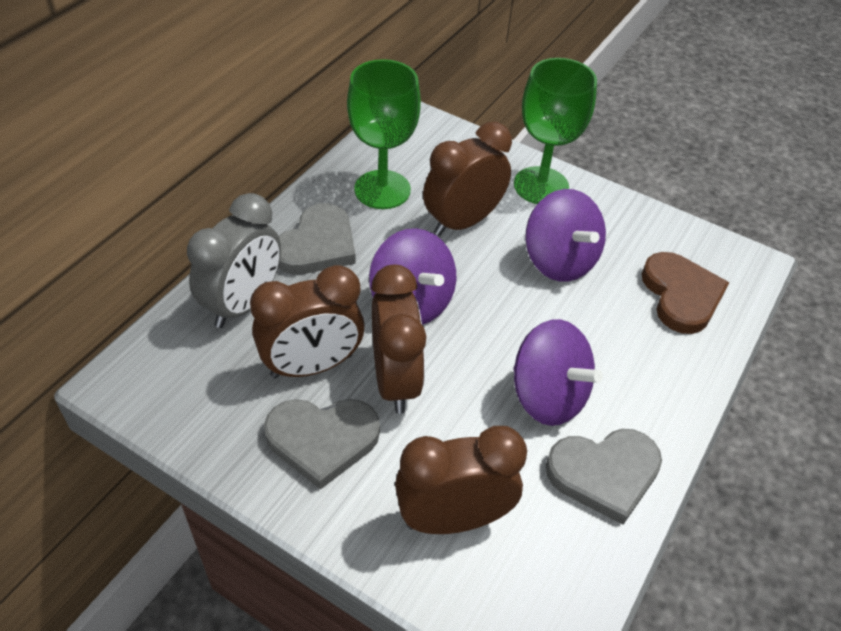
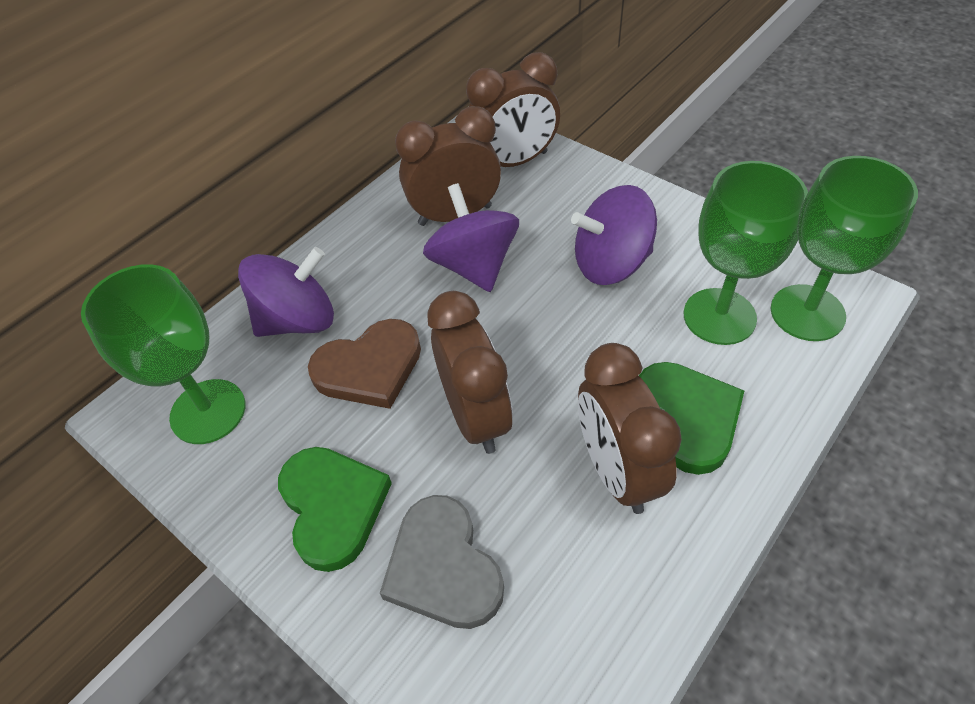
green goblet: [347,59,421,209] [514,58,597,204] = 2 -> [81,264,245,444] [684,161,809,345] [771,156,918,341] = 3
green heart: none = 0 -> [278,447,392,572] [639,362,744,475] = 2
grey clock: [187,193,281,328] = 1 -> none = 0
grey heart: [264,399,380,490] [278,203,356,275] [546,429,662,525] = 3 -> [380,495,504,629] = 1

